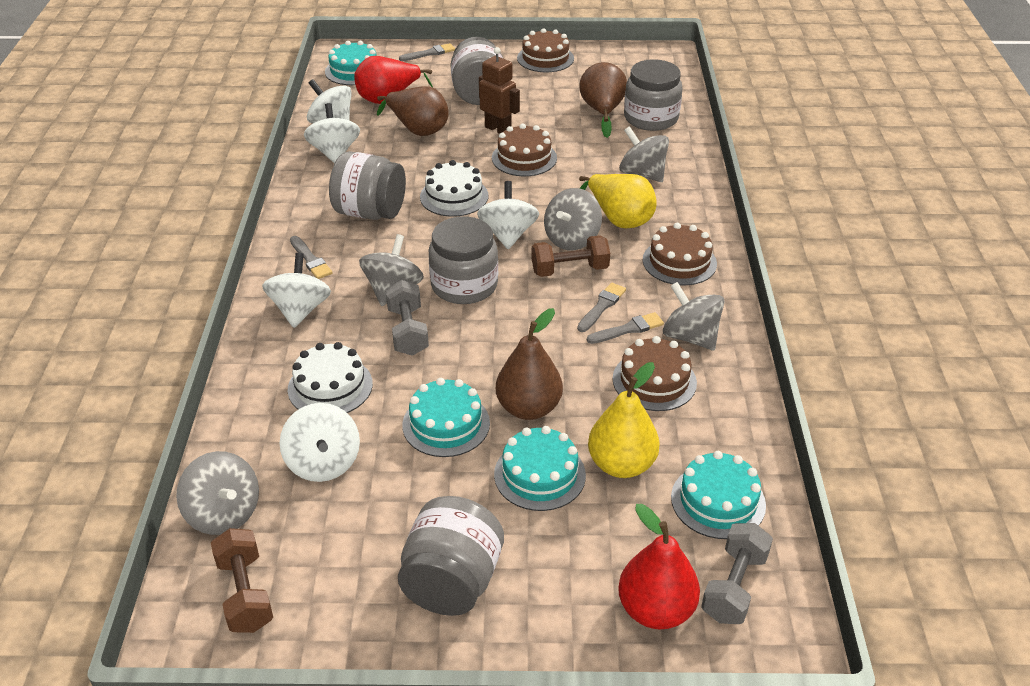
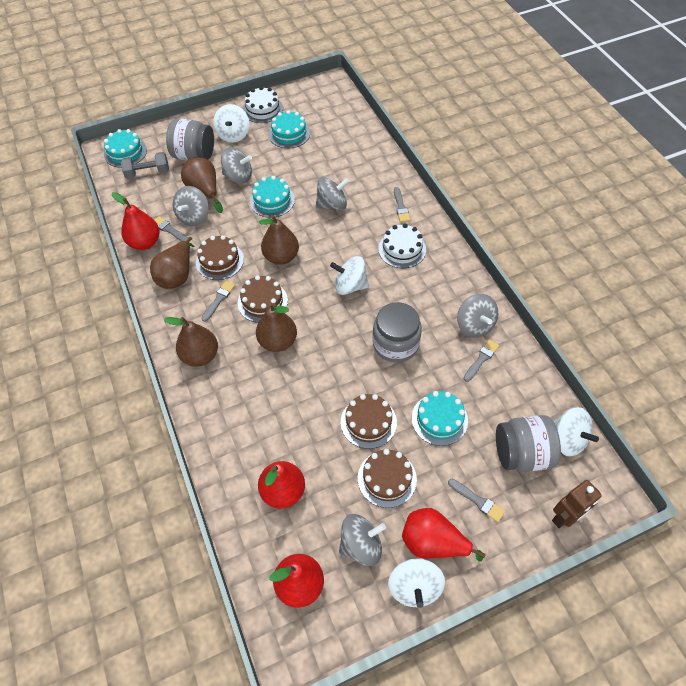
brown dumbbell: [211,528,273,633] [531,235,610,277] = 2 -> none = 0
brown pear: [377,86,449,136] [496,308,563,420] [579,62,627,138] = 3 -> [150,237,194,289] [164,317,218,367] [181,157,223,213] [256,303,297,352] [259,215,299,265] = 5
grey brush: [290,236,332,279] [399,43,455,61] [577,283,626,332] [587,312,664,344] = 4 -> [155,216,190,242] [201,281,235,322] [394,187,410,222] [448,479,505,522] [463,339,499,382] = 5
grey dumbbell: [386,280,429,356] [701,523,773,624] = 2 -> [121,152,169,179] = 1
grey jar: [329,151,406,220] [398,496,504,616] [429,216,498,304] [451,37,503,105] [624,59,683,131] = 5 -> [166,118,214,160] [372,302,422,363] [496,415,561,472] = 3
red pear: [354,56,433,104] [618,504,700,629] = 2 -> [112,192,160,250] [258,461,305,508] [269,554,324,608] [402,508,486,562] = 4
white spinning top: [262,253,331,328] [280,403,360,482] [304,103,360,163] [307,79,352,123] [477,181,539,249] = 5 -> [213,104,250,143] [330,256,369,295] [388,559,445,608] [554,407,599,456] = 4
yellow pear: [579,174,656,228] [588,362,660,478] = 2 -> none = 0

